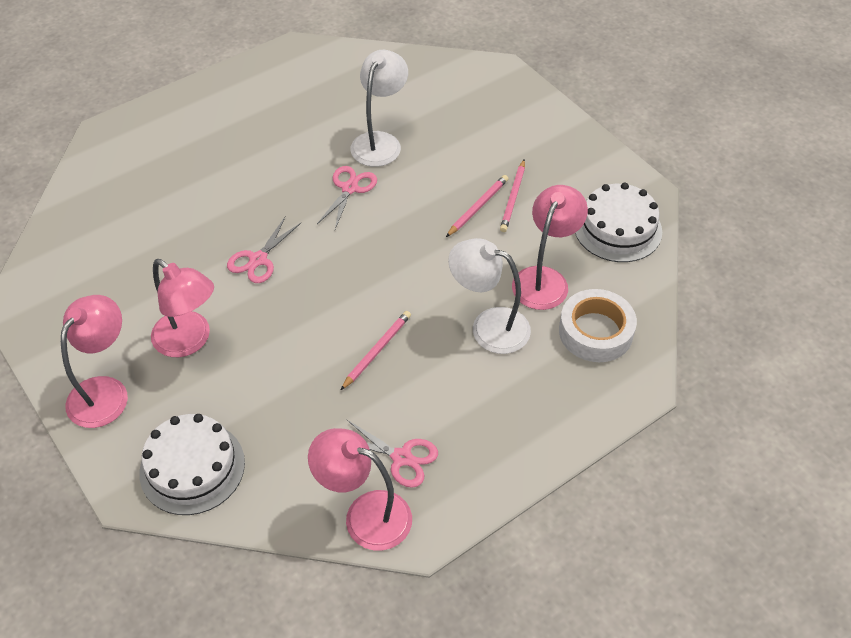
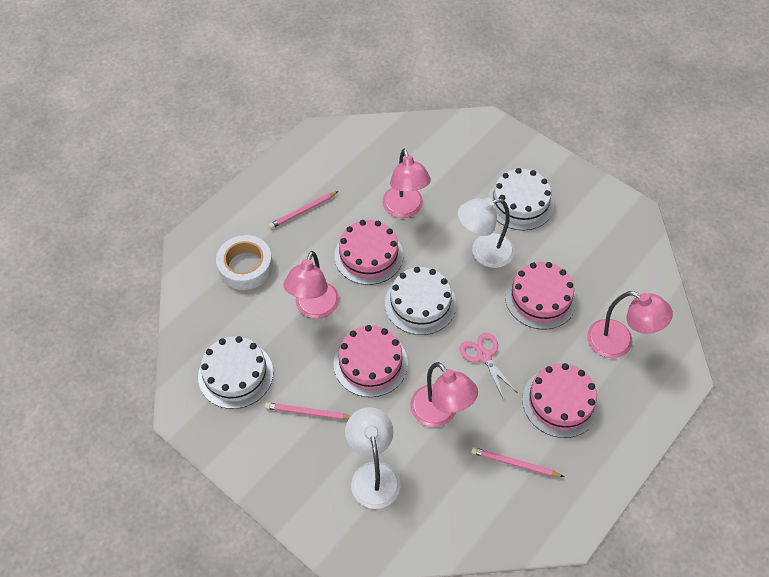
pink cake: none = 0 -> [334,220,403,285] [334,325,408,397] [505,262,577,329] [522,363,599,438] = 4
pink scissors: [227,217,301,283] [317,166,377,229] [346,419,438,488] = 3 -> [460,333,518,400] = 1
white cake: [139,414,245,515] [575,182,662,262] = 2 -> [198,336,273,409] [385,267,456,335] [488,168,554,231] = 3

